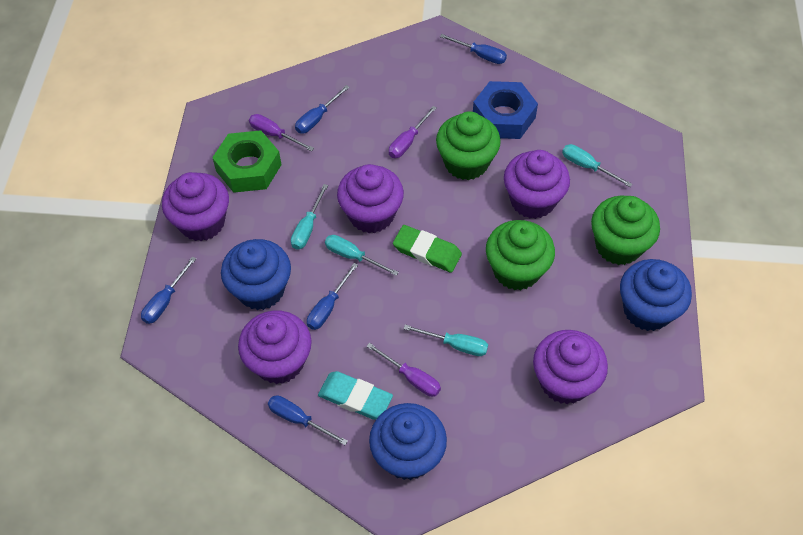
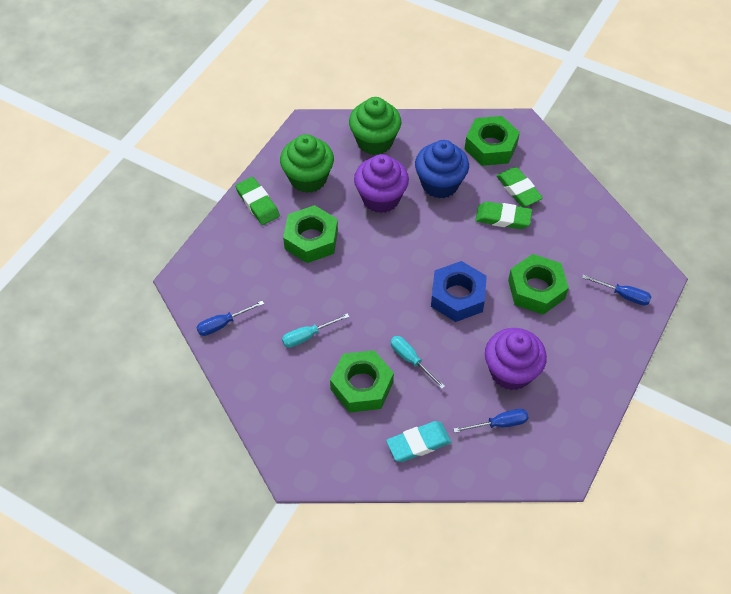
blue cupcake: [221,239,291,310] [369,403,447,480] [620,259,692,331] = 3 -> [415,140,469,198] = 1
blue screwdriver: [141,256,196,324] [268,395,348,445] [295,85,350,134] [307,263,358,330] [440,34,507,64] = 5 -> [196,301,264,336] [453,409,529,433] [582,274,652,305] = 3
green cupcake: [436,111,501,180] [486,220,555,290] [591,196,660,265] = 3 -> [280,134,334,193] [349,97,401,155] = 2
green eraser: [393,225,462,273] = 1 -> [235,177,280,225] [475,201,532,229] [496,167,543,207] = 3
green nut: [212,130,281,193] = 1 -> [283,205,338,263] [330,350,394,413] [465,116,520,166] [508,254,569,315] = 4
purple cupcake: [162,172,229,241] [238,310,312,384] [337,164,404,233] [504,150,570,219] [533,330,608,404] = 5 -> [354,154,409,213] [485,328,547,390] = 2
purple screwdriver: [249,114,314,151] [366,343,441,397] [389,106,437,158] = 3 -> none = 0
turquoise screwdriver: [291,184,328,249] [325,235,399,276] [404,325,488,356] [562,144,632,187] = 4 -> [282,313,350,348] [391,336,445,389] = 2

